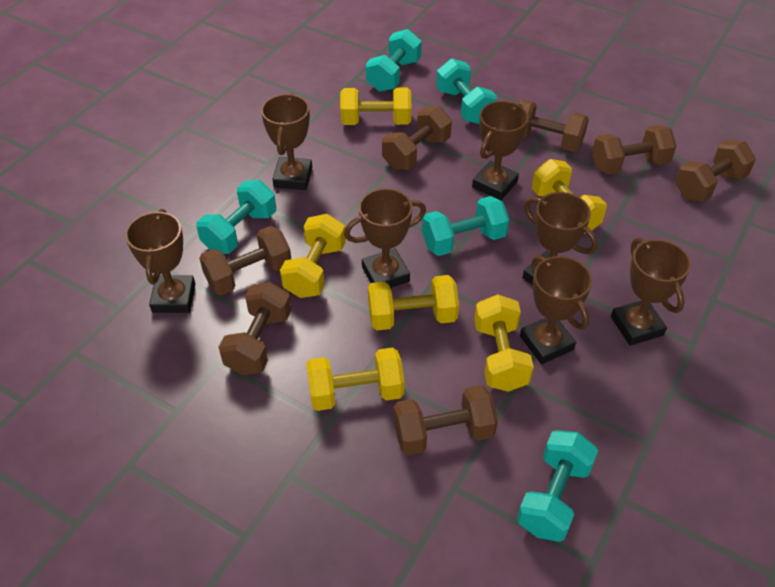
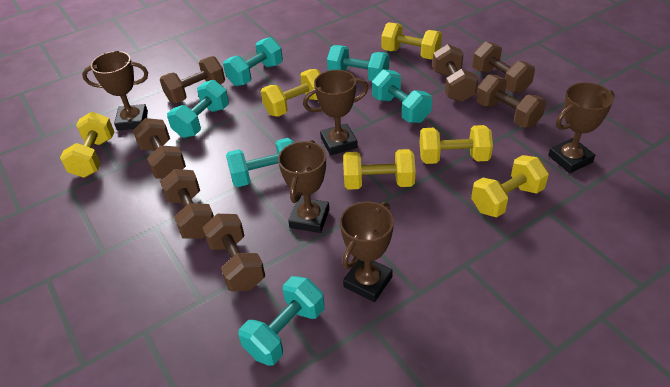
brown trophy: [125,209,195,313] [261,93,312,190] [344,188,426,288] [472,101,529,200] [520,255,592,364] [523,192,598,285] [611,237,691,346] = 7 -> [82,51,148,130] [278,140,329,233] [303,70,368,155] [340,201,394,302] [548,82,615,173] = 5
turquoise dumbbell: [196,180,276,254] [366,29,422,92] [422,196,509,256] [436,58,497,124] [517,430,598,542] = 5 -> [167,80,229,138] [223,37,283,86] [226,138,295,187] [238,276,324,366] [327,45,389,81] [372,69,432,123] = 6

